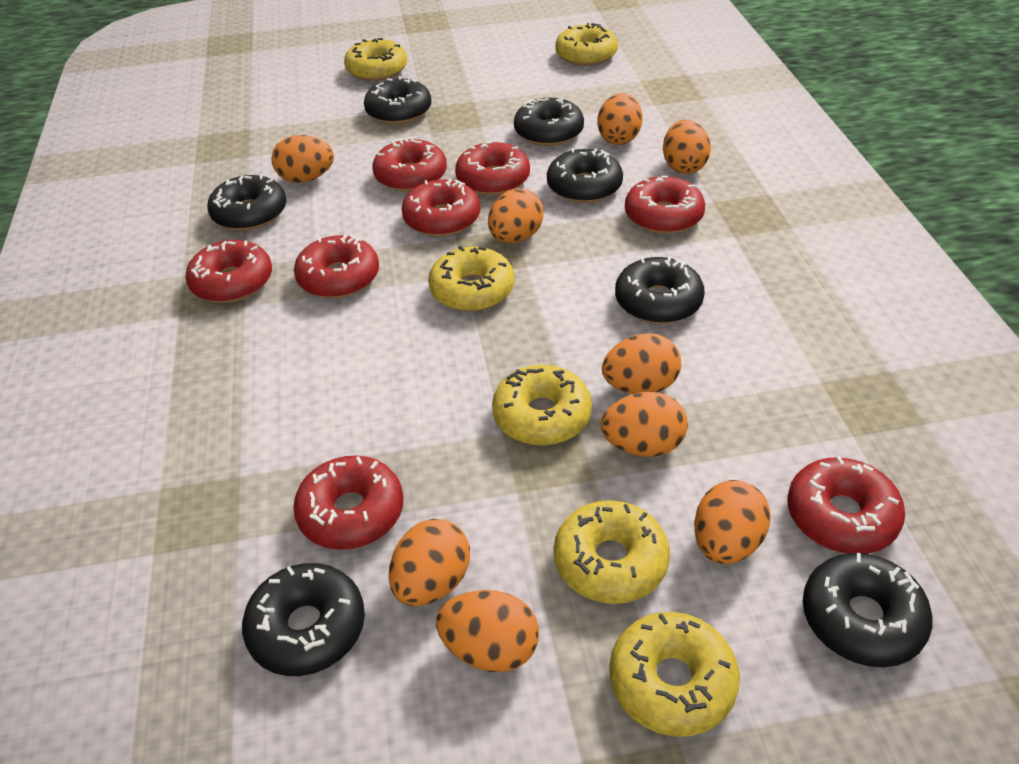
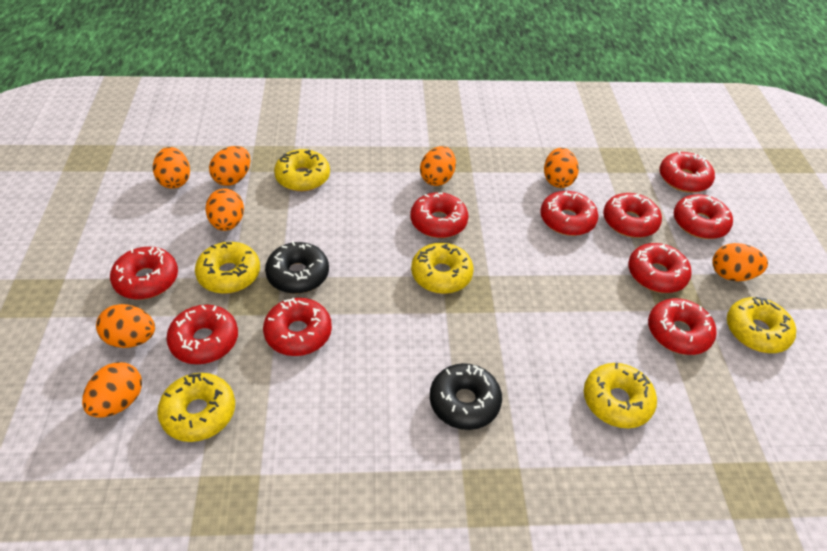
black donut: [207,175,286,231] [242,563,365,676] [364,76,431,124] [514,98,584,146] [547,148,623,203] [615,257,705,324] [803,553,933,667] = 7 -> [265,241,329,294] [430,363,502,430] = 2
orange egg: [271,135,334,183] [389,519,470,606] [436,590,539,672] [488,188,544,243] [597,93,643,145] [601,392,688,457] [602,333,681,394] [663,120,711,174] [694,480,771,564] = 9 -> [82,362,142,418] [96,304,155,348] [153,147,190,189] [205,188,244,231] [209,146,250,186] [420,146,456,186] [544,148,579,188] [712,243,768,281] = 8
red donut: [186,240,272,303] [293,455,403,550] [294,235,379,298] [372,138,447,192] [401,179,480,237] [455,141,530,195] [625,176,705,234] [787,456,905,554] = 8 -> [110,247,178,300] [166,305,238,364] [263,298,332,356] [410,192,468,238] [540,191,598,236] [603,193,662,238] [628,243,692,293] [648,298,717,355] [660,151,715,193] [674,194,733,239] = 10

